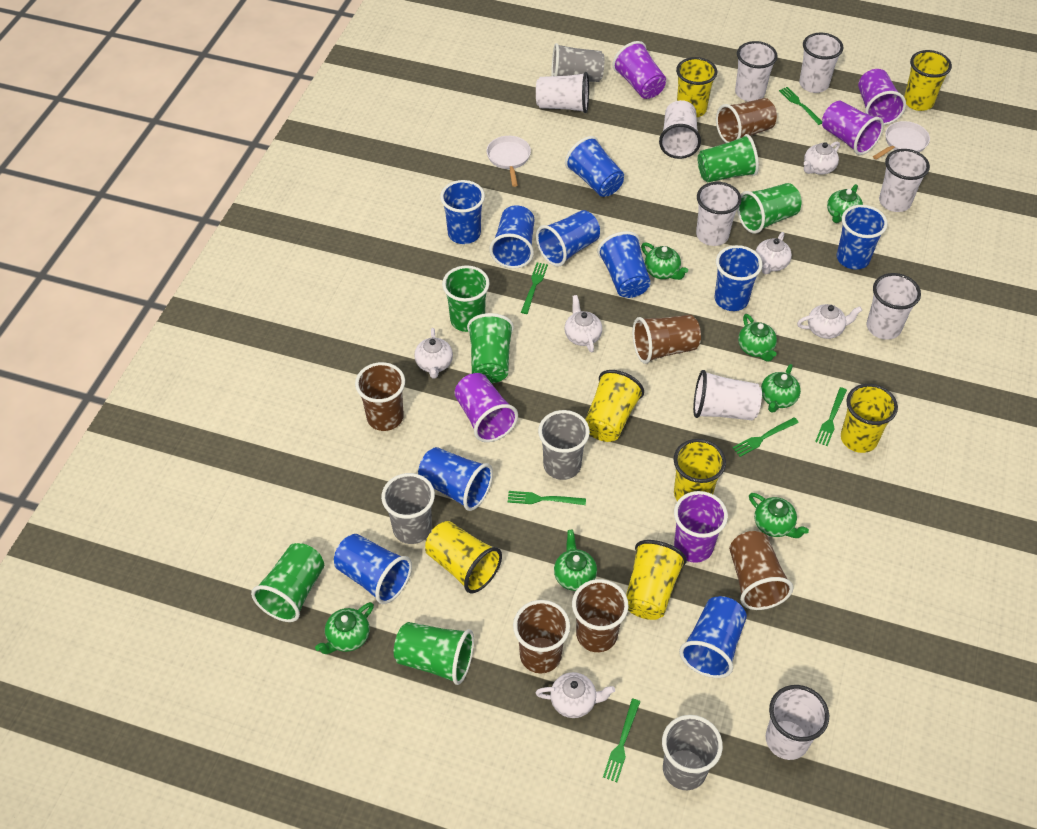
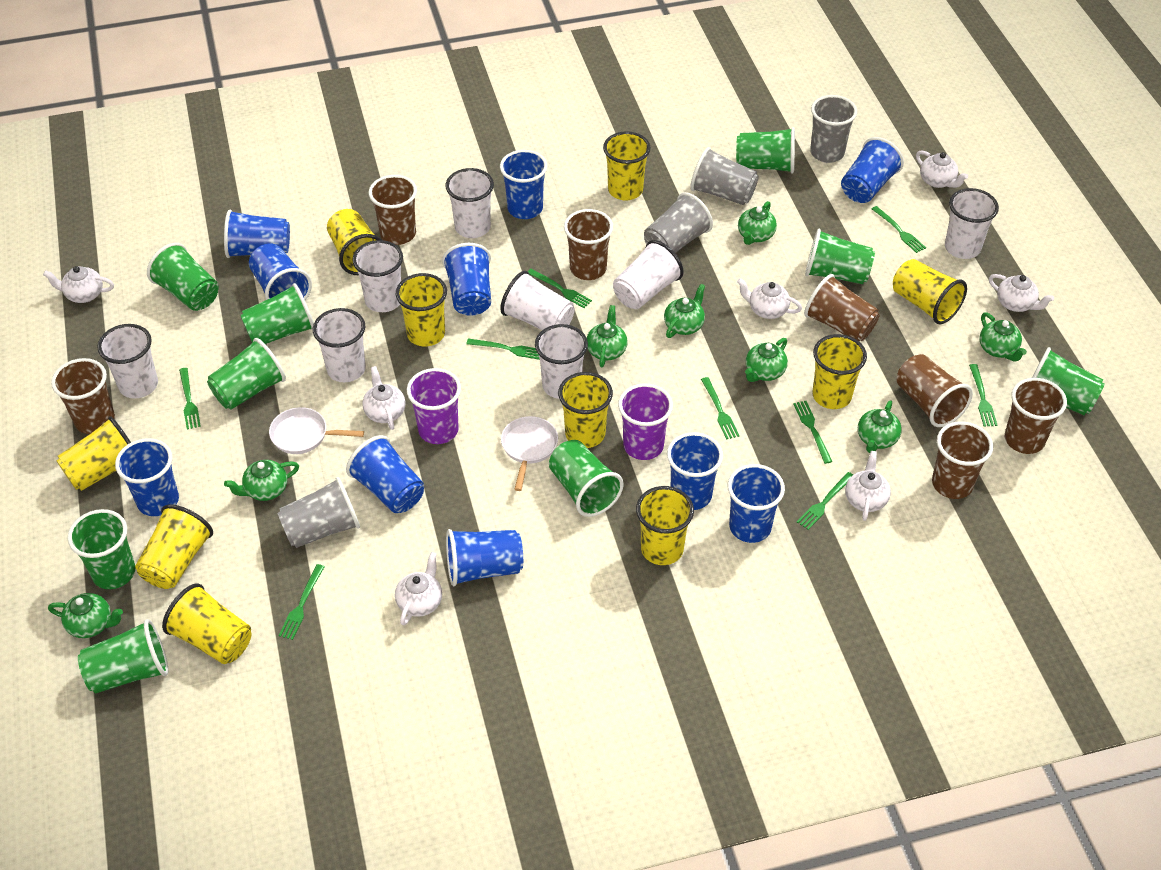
brown cup: [355,362,405,431] [513,600,570,673] [572,579,629,652] [633,315,701,364] [716,98,777,143] [729,531,793,610] = 6 -> [51,358,115,434] [368,175,417,245] [564,209,613,280] [804,274,880,341] [897,354,973,427] [932,421,993,499] [1005,378,1067,454] = 7
green cup: [251,543,324,622] [394,622,474,685] [442,265,489,332] [467,313,514,383] [697,134,759,182] [737,183,802,234] = 6 -> [67,509,135,589] [78,619,168,693] [147,243,219,311] [207,338,286,410] [240,283,314,344] [549,440,624,517] [736,127,795,174] [805,229,875,284] [1032,347,1105,415] = 9
green fork: [508,491,586,505] [521,262,548,314] [603,699,640,782] [732,417,799,457] [779,87,822,125] [815,387,847,446] = 6 -> [179,368,201,430] [278,564,325,640] [466,338,540,360] [528,269,592,308] [701,377,739,440] [793,401,832,464] [797,472,853,530] [872,206,926,253] [969,364,997,427] = 9
green teapot: [315,602,374,654] [554,530,597,591] [641,243,688,280] [738,314,777,362] [749,493,809,538] [761,364,801,413] [827,184,863,223] = 7 -> [48,593,123,638] [224,460,299,501] [587,305,628,367] [664,284,705,338] [738,201,777,245] [745,338,788,382] [858,400,902,453] [979,313,1027,361] = 8
purple cup: [454,373,518,442] [612,41,666,99] [674,491,728,563] [822,101,884,155] [858,69,906,125] = 5 -> [407,368,461,444] [618,383,673,460] = 2
white cup: [536,72,589,113] [659,100,701,159] [693,370,762,420] [696,182,742,246] [735,41,778,102] [766,685,829,760] [799,33,843,93] [867,273,921,340] [879,149,930,212] = 9 -> [97,324,158,399] [313,308,366,382] [352,240,403,312] [446,168,494,238] [500,271,575,330] [535,324,588,399] [613,240,683,309] [945,188,999,259] = 8
white teapot: [414,328,453,379] [535,672,615,718] [565,295,602,352] [756,232,792,274] [797,304,862,339] [804,141,840,174] = 6 -> [43,266,114,303] [362,366,406,430] [395,552,442,626] [737,278,802,319] [845,451,891,521] [916,150,968,188] [989,274,1054,312] = 7
yellow cup: [425,521,502,593] [585,370,644,442] [626,540,687,620] [674,439,726,501] [676,57,717,117] [841,384,898,453] [904,50,952,111] = 7 -> [57,416,131,491] [135,504,213,589] [162,583,252,664] [327,209,381,275] [396,273,447,346] [558,372,613,448] [603,131,651,201] [636,486,694,565] [812,334,867,409] [893,259,967,324] = 10

